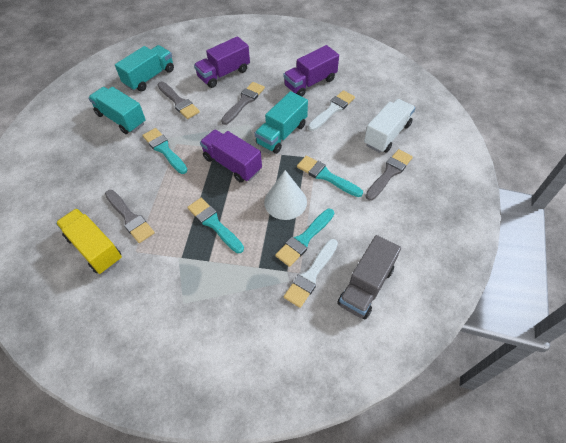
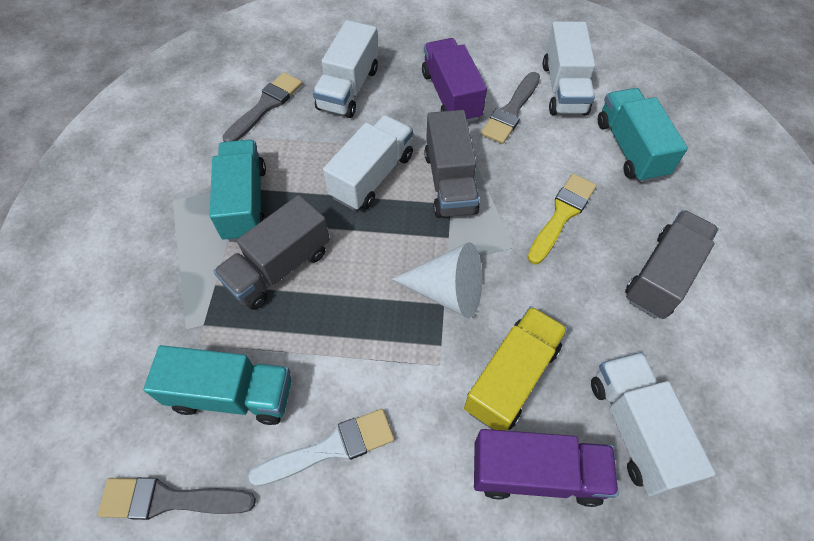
grey brush: [105,190,155,243] [157,82,200,119] [221,82,265,125] [365,149,413,200] = 4 -> [98,477,256,520] [222,72,303,142] [481,72,540,144] = 3
grey truck: [337,235,401,320] = 1 -> [213,195,330,310] [424,110,480,218] [625,210,719,319] = 3
purple truck: [194,36,250,88] [200,130,262,183] [283,45,339,96] = 3 -> [422,38,487,122] [474,429,619,507] = 2
turquoise brush: [142,128,188,174] [187,198,244,253] [275,209,334,267] [297,156,363,197] = 4 -> none = 0
white brush: [283,239,338,308] [308,90,355,131] = 2 -> [248,409,394,486] = 1
white truck: [364,99,415,153] = 1 -> [313,20,378,118] [323,115,413,210] [543,21,595,116] [591,352,716,496] = 4
yellow brush: none = 0 -> [527,174,597,264] = 1

